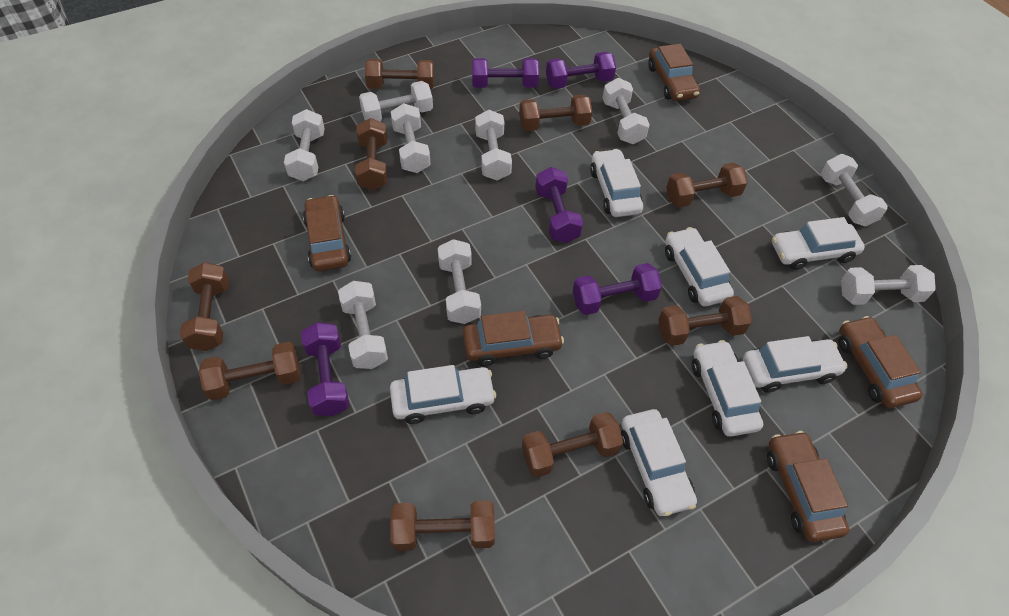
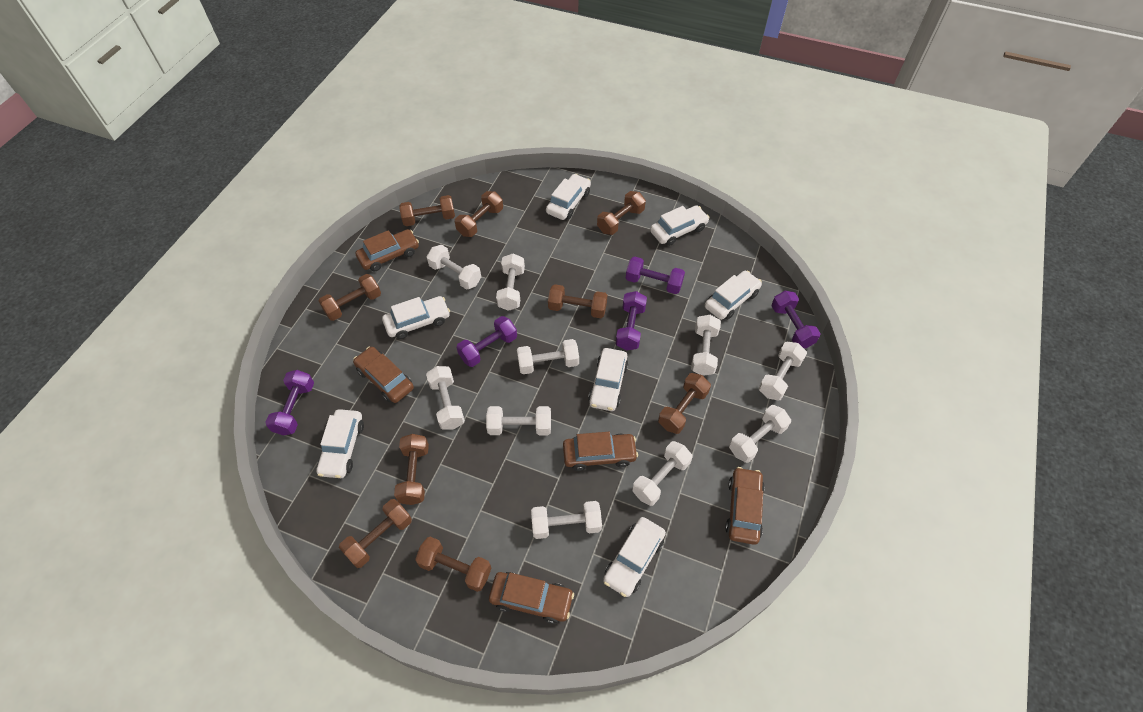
white dumbbell: [284,109,325,181] [338,281,388,369] [359,81,433,121] [391,103,431,173] [438,239,481,324] [475,110,512,180] [602,78,650,144] [821,154,888,227] [841,265,936,305] = 9 -> [426,245,481,290] [426,366,465,430] [486,406,551,435] [496,254,525,311] [517,339,579,374] [531,501,602,539] [632,441,692,506] [691,315,721,376] [729,405,791,463] [759,342,807,401] = 10

